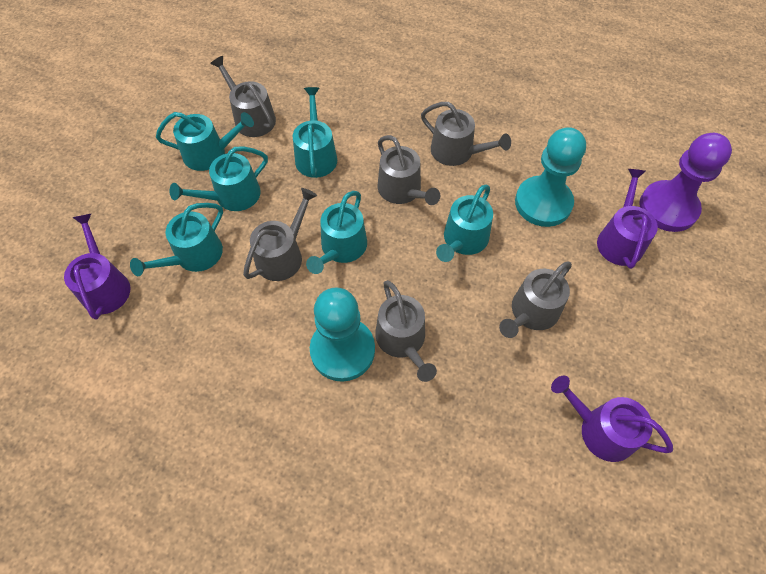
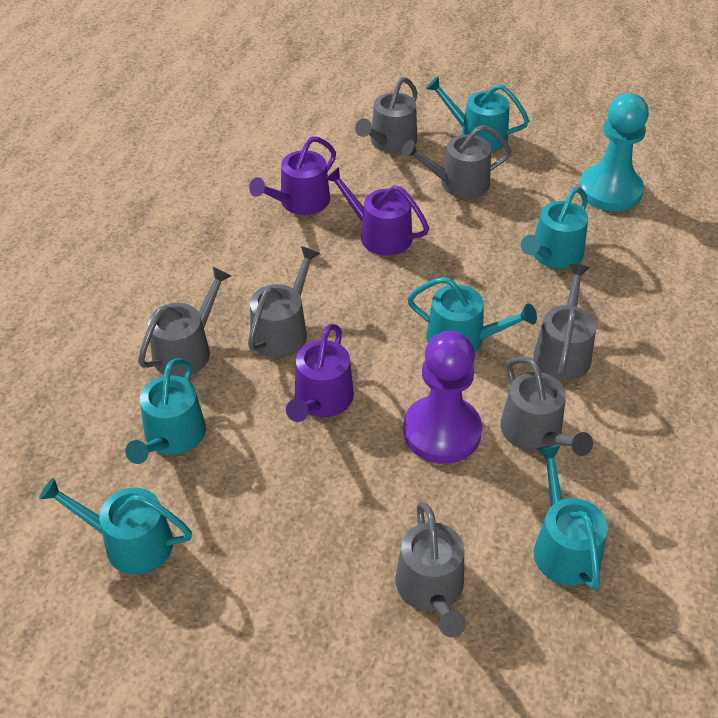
grey watering can: [210,56,276,137] [243,188,317,281] [375,280,437,382] [378,135,440,205] [421,102,511,166] [499,262,572,338] = 6 -> [138,267,231,377] [248,246,320,358] [355,77,417,153] [395,502,466,637] [402,125,511,198] [500,357,593,456] [533,264,596,380] = 7
turquoise pawn: [310,287,375,382] [515,127,586,227] = 2 -> [579,93,649,211] = 1

